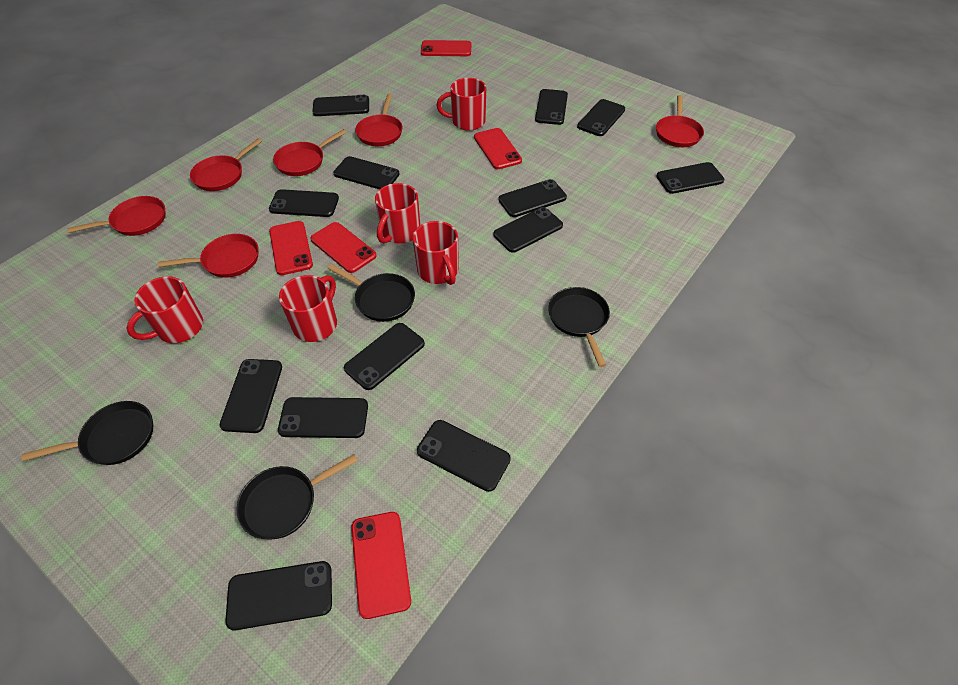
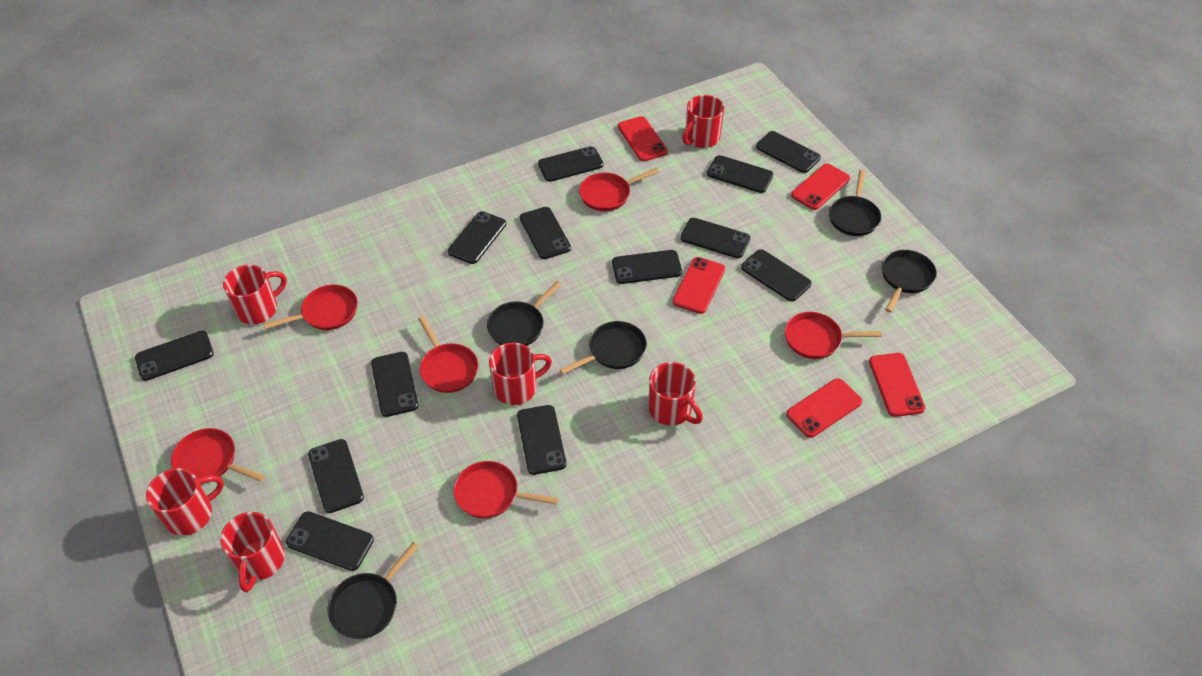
black pan: [22,401,153,465] [236,454,358,539] [327,264,415,322] [548,287,610,367] = 4 -> [328,542,419,639] [487,281,562,346] [559,321,647,375] [829,170,881,236] [882,250,937,313] = 5
red mug: [126,276,203,343] [279,275,337,342] [375,183,420,244] [413,221,459,285] [437,78,486,131] = 5 -> [146,468,224,536] [220,512,285,592] [223,265,287,325] [489,342,552,405] [649,362,703,426] [682,95,724,148] = 6

